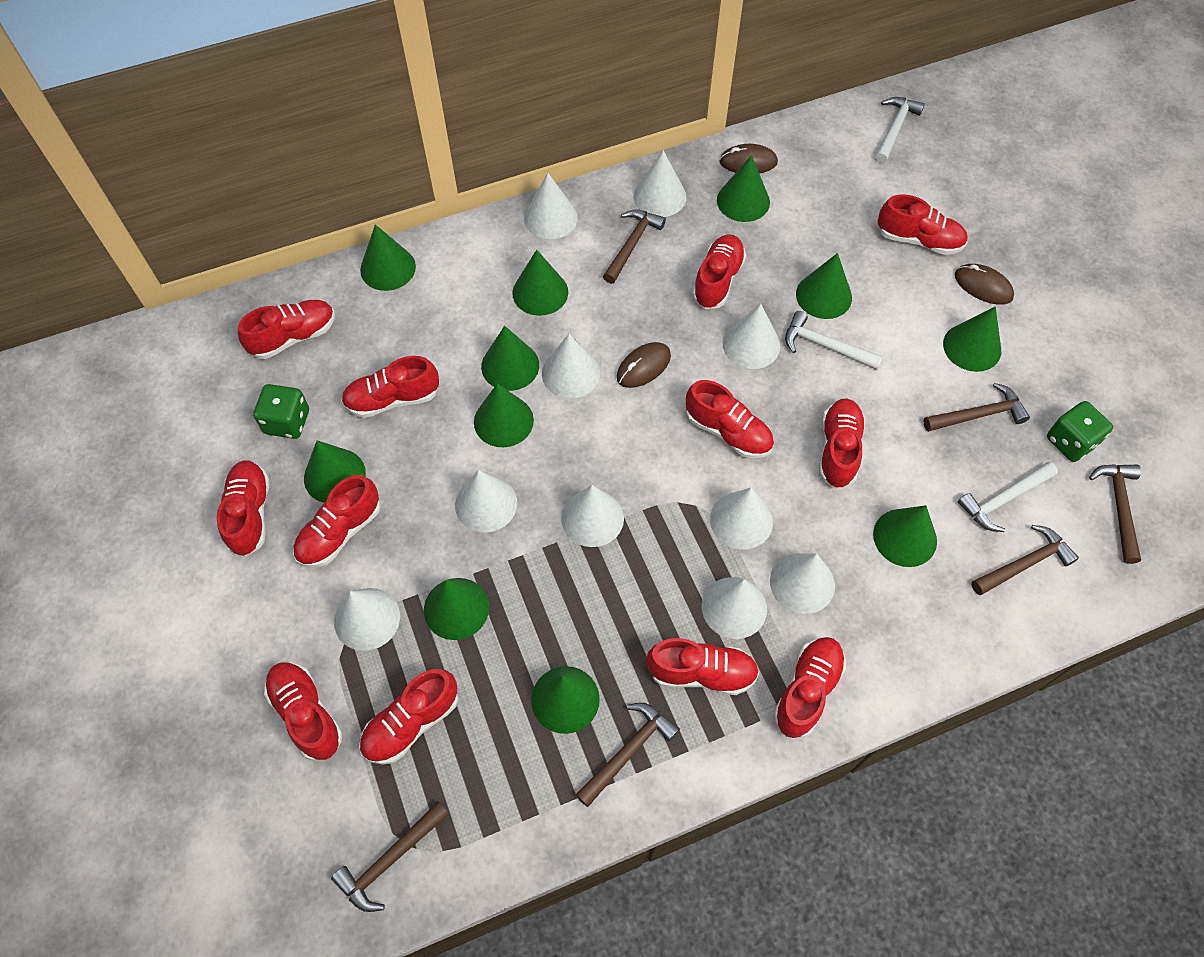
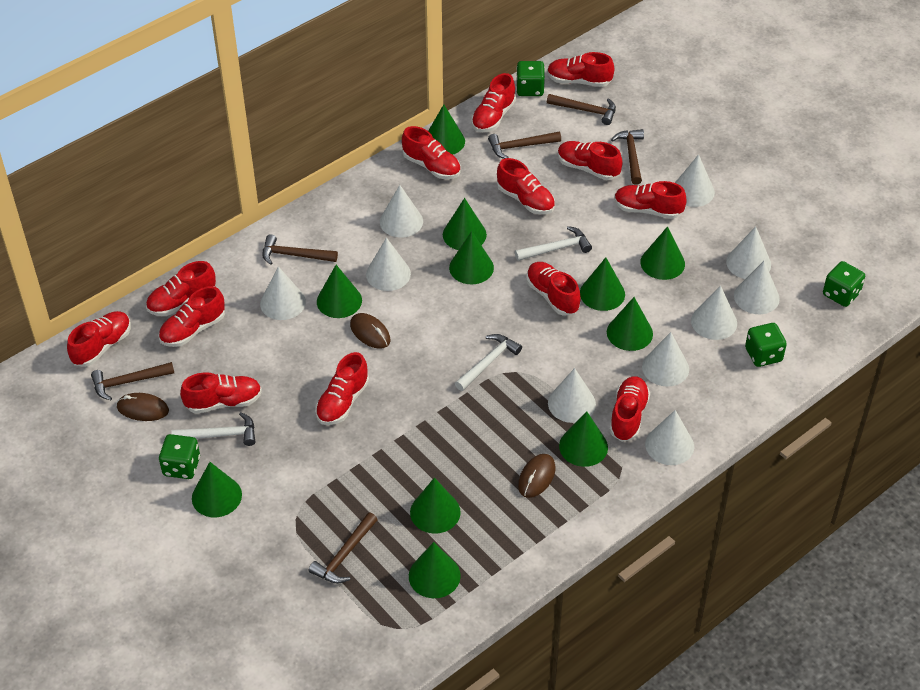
green dice: [253,384,309,439] [1047,401,1113,462] = 2 -> [159,434,200,479] [516,61,545,96] [745,323,787,367] [823,261,865,307] = 4
red shoe: [217,460,270,556] [238,300,335,359] [264,662,343,761] [293,475,381,567] [341,356,439,418] [359,669,458,764] [646,638,759,695] [686,380,774,458] [692,234,746,309] [773,637,846,738] [819,399,866,489] [877,194,968,255] = 12 -> [67,311,131,367] [146,261,216,316] [159,286,225,347] [180,372,262,414] [315,352,369,425] [402,126,460,179] [471,73,516,132] [497,158,555,214] [526,262,581,316] [547,52,614,87] [558,141,623,180] [610,376,650,442] [614,181,687,219] = 13

